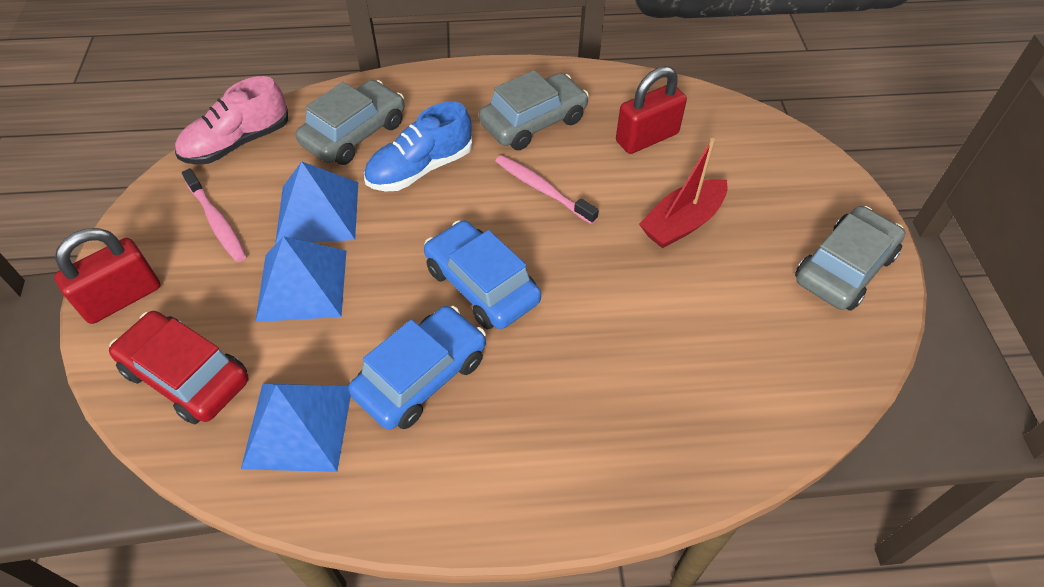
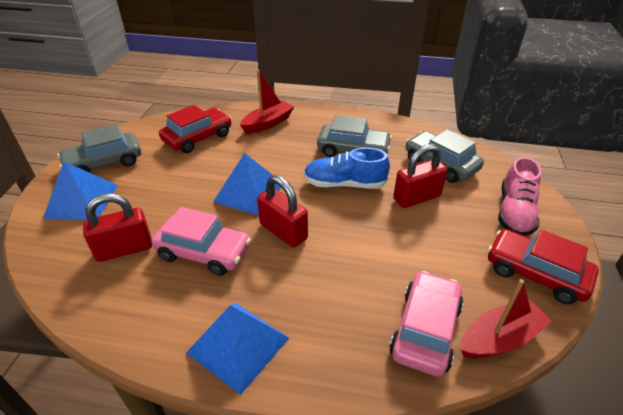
blue car: [349,306,486,430] [424,220,541,329] = 2 -> none = 0
pink car: none = 0 -> [151,207,251,276] [389,271,463,377] = 2
pink toothbrush: [182,169,247,262] [495,155,599,224] = 2 -> none = 0
red boat: [639,138,727,248] = 1 -> [240,70,294,134] [460,279,552,358] = 2
red car: [109,311,249,424] = 1 -> [159,105,231,153] [488,229,599,305] = 2
red padlock: [54,228,160,324] [616,66,687,154] = 2 -> [83,193,152,262] [257,175,308,248] [393,144,448,208] = 3

